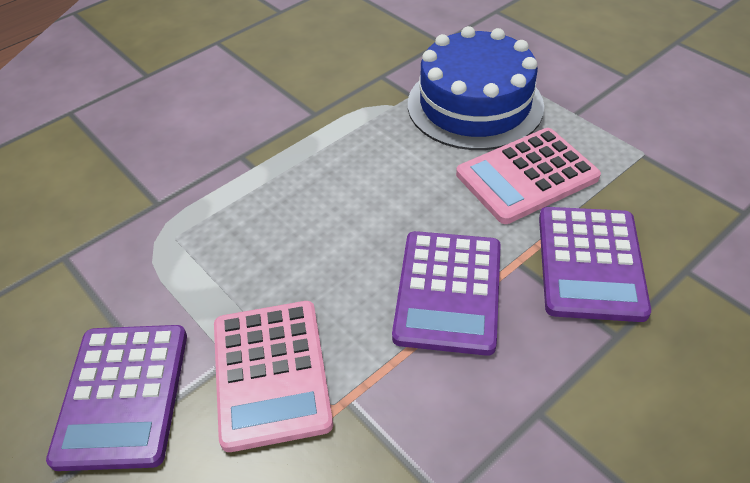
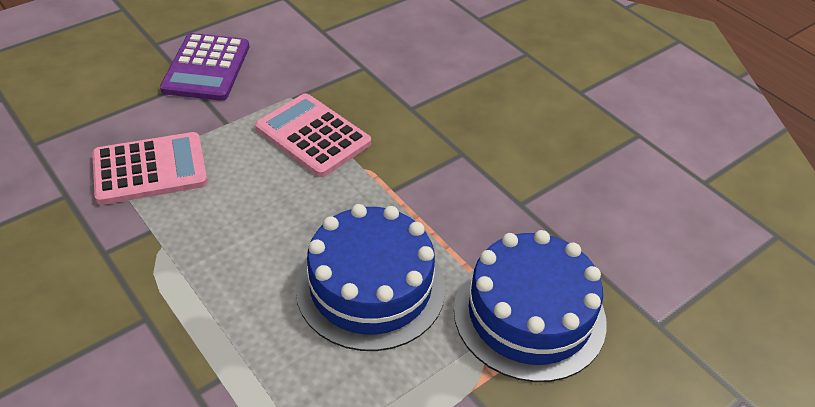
blue cake: [408,26,544,150] = 1 -> [295,204,445,351] [454,230,607,382] = 2
purple calculator: [46,325,187,471] [392,231,501,356] [539,207,651,322] = 3 -> [160,33,249,101] = 1

